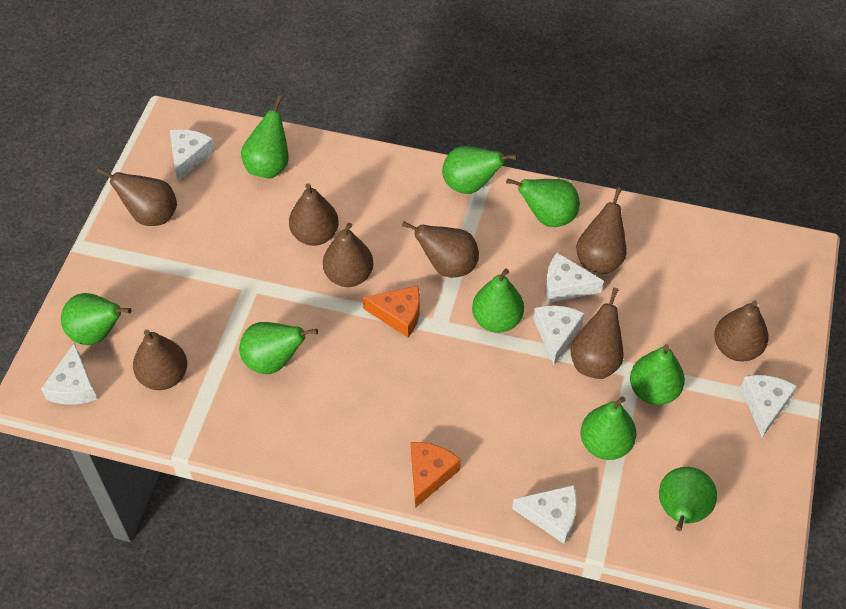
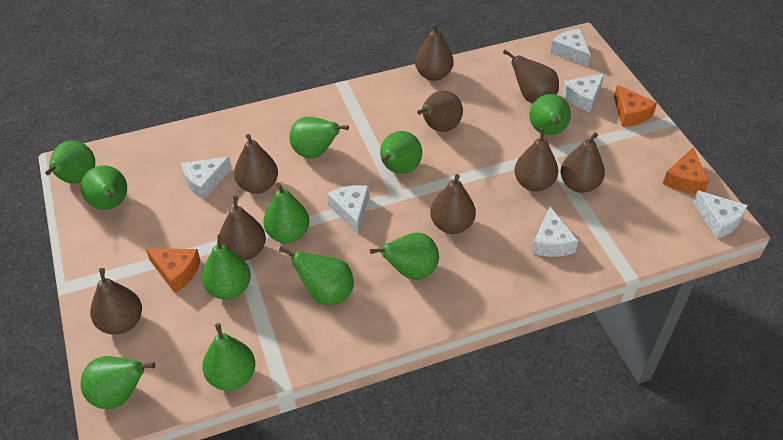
brown pear: [96,167,177,226] [133,330,187,390] [289,183,339,246] [323,222,373,287] [402,221,479,278] [570,288,624,379] [576,187,627,274] [714,300,769,361] = 8 -> [90,268,142,335] [220,195,266,261] [234,134,278,194] [415,22,454,81] [417,91,463,132] [430,174,476,234] [503,50,559,103] [514,128,558,192] [560,132,605,193] = 9
green pear: [61,293,132,345] [239,322,318,374] [241,96,289,178] [442,146,517,194] [472,268,524,333] [506,178,580,227] [581,396,636,460] [630,344,685,405] [659,467,717,531] = 9 -> [45,140,95,184] [80,356,155,409] [81,165,127,210] [202,234,251,300] [202,323,255,391] [263,183,309,243] [279,247,354,305] [289,117,349,159] [370,233,439,280] [380,131,422,174] [529,94,571,135] = 11
orange cheese: [363,286,420,337] [411,442,461,508] = 2 -> [146,249,201,293] [614,85,657,127] [663,148,709,194] = 3

